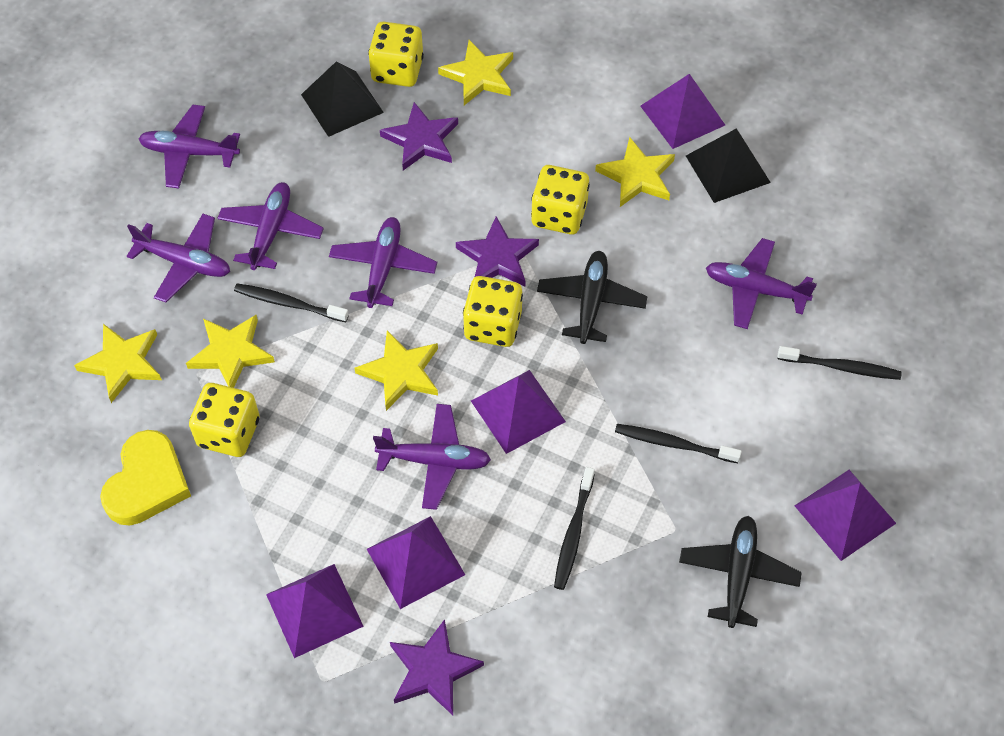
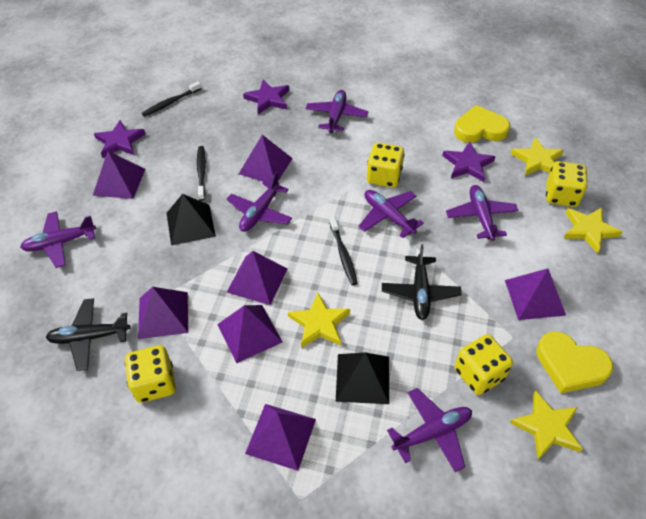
black toothbrush: [234,283,349,322] [554,467,595,590] [615,424,742,463] [777,346,902,380] = 4 -> [142,82,202,117] [197,146,206,201] [329,217,358,285] = 3
purple pyramid: [266,564,364,658] [367,516,465,609] [471,370,566,454] [641,74,725,149] [795,470,896,561] = 5 -> [93,151,145,199] [138,287,188,339] [217,305,282,363] [227,251,288,305] [239,135,293,182] [245,404,316,471] [505,269,566,320] = 7
yellow heart: [100,430,191,525] = 1 -> [454,105,510,143] [536,331,613,393] = 2
yellow star: [74,324,162,403] [186,315,275,388] [355,330,438,411] [438,40,513,105] [595,137,675,207] = 5 -> [288,293,350,348] [510,390,583,460] [511,137,564,176] [564,207,622,254] = 4

